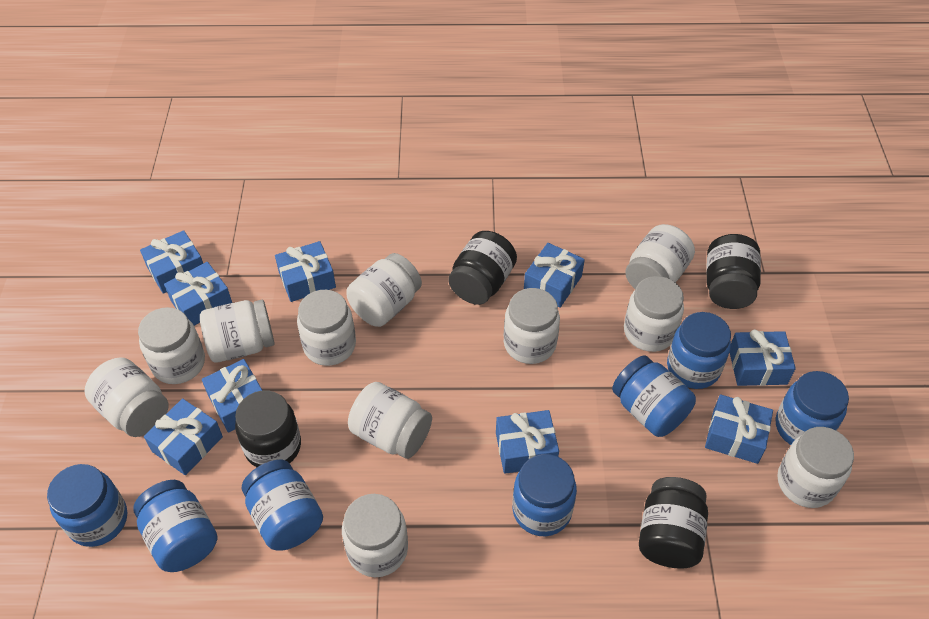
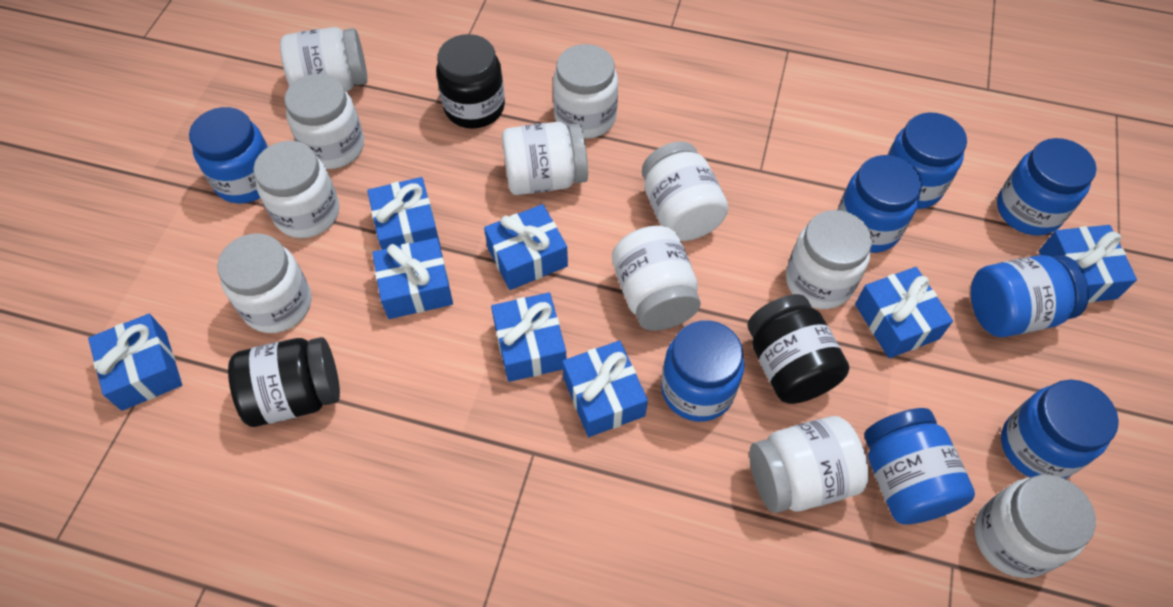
black jar: [235,390,301,467] [448,231,517,305] [639,477,708,569] [706,234,761,309] = 4 -> [228,337,340,427] [436,34,505,129] [747,294,849,404] = 3
blue gift: [140,230,203,294] [144,398,223,475] [164,262,232,326] [202,359,262,433] [275,241,336,302] [496,410,559,474] [524,243,585,308] [705,395,773,464] [729,330,796,386] = 9 -> [88,314,182,411] [367,177,441,249] [372,238,453,319] [484,204,568,290] [491,292,567,382] [562,340,648,437] [855,267,953,358] [1039,225,1137,303] = 8
blue jar: [47,464,127,547] [133,480,217,572] [242,460,323,551] [512,454,577,536] [612,355,696,437] [667,312,731,389] [776,371,849,445] = 7 -> [189,107,268,204] [661,320,744,422] [838,155,922,253] [864,408,975,525] [887,112,967,209] [971,255,1089,337] [997,138,1096,236] [1001,380,1119,479] = 8

